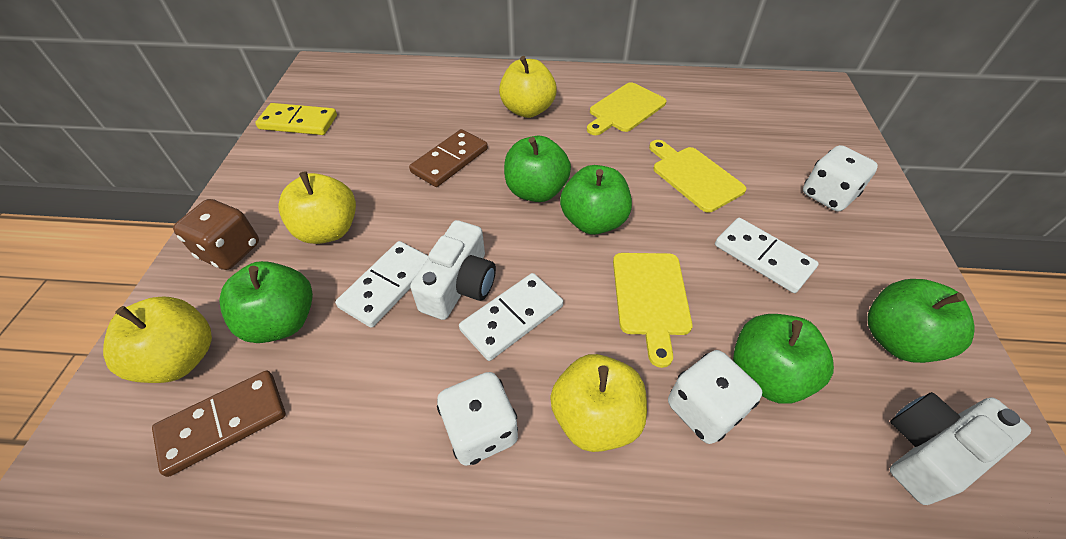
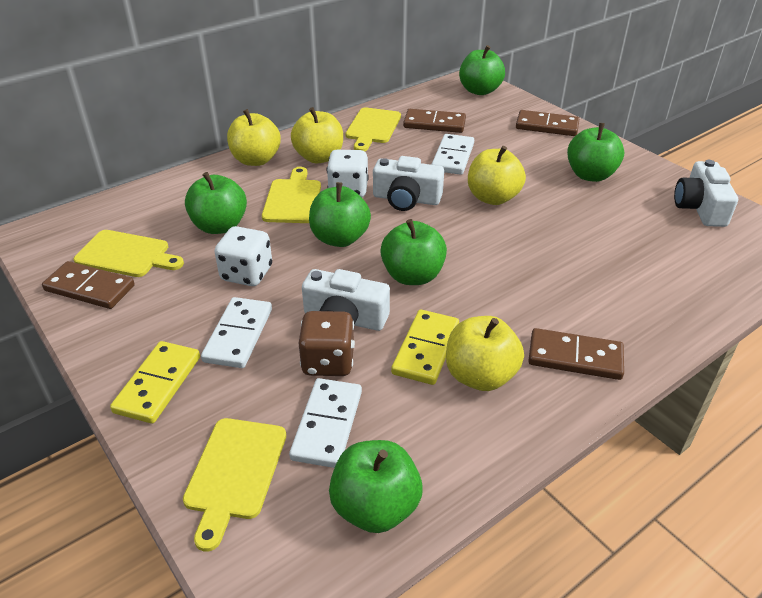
brown domino: [152,370,286,477] [409,129,488,187] = 2 -> [42,261,135,309] [403,109,466,133] [516,110,579,136] [528,328,624,380] = 4
green apple: [219,261,313,343] [504,136,571,202] [560,165,632,235] [733,314,834,404] [867,279,975,363] = 5 -> [185,172,247,234] [309,182,371,247] [329,440,422,533] [380,219,447,285] [459,45,505,95] [567,123,624,182] = 6
white camera: [410,220,496,320] [890,392,1031,505] = 2 -> [302,269,390,331] [373,156,444,211] [674,160,738,227] = 3
white dice: [437,372,518,466] [668,350,762,444] [803,145,878,211] = 3 -> [215,226,272,286] [327,150,369,197] = 2
yellow cutting board: [587,82,666,135] [613,253,692,368] [649,140,746,213] = 3 -> [74,230,184,277] [183,418,286,551] [262,167,321,223] [346,108,401,151] = 4
yellow domino: [255,103,337,135] = 1 -> [110,341,200,424] [391,310,459,385] = 2

